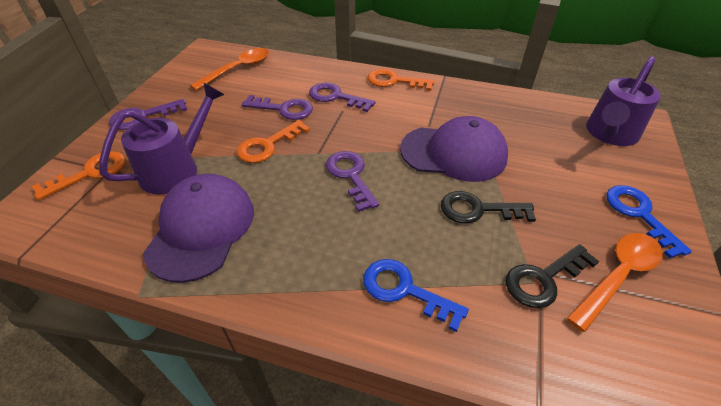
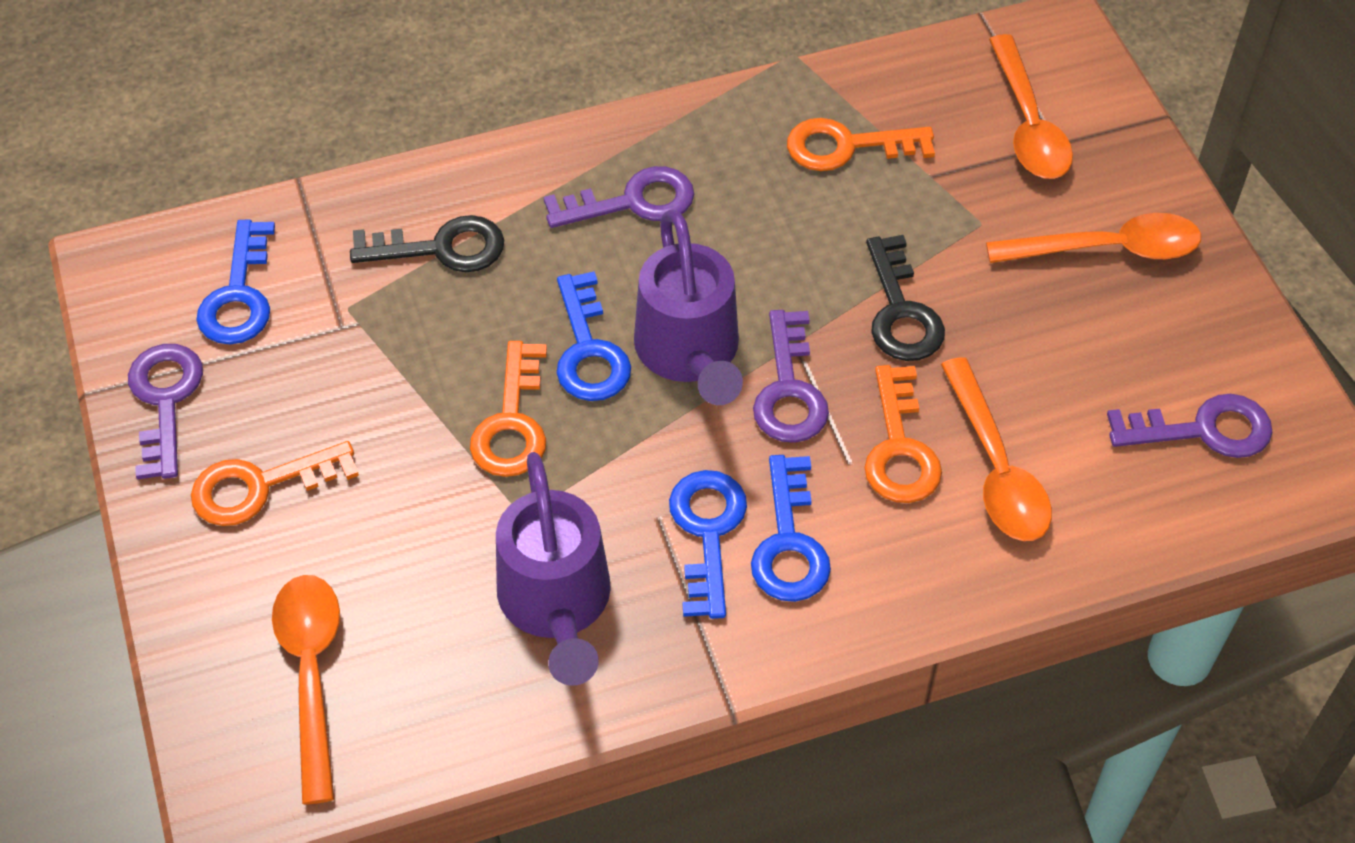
blue key: [363,259,469,332] [606,185,692,259] = 2 -> [196,220,275,345] [557,271,631,401] [669,470,747,619] [751,455,831,602] = 4
orange key: [32,151,125,200] [237,120,310,163] [368,69,434,91] = 3 -> [191,441,359,526] [470,341,547,477] [787,118,935,171] [864,365,942,503] = 4
orange spoon: [190,48,269,90] [567,233,663,332] = 2 -> [272,575,340,804] [941,357,1052,541] [986,213,1201,263] [989,34,1073,179] = 4
purple cap: [143,174,254,283] [400,116,508,182] = 2 -> none = 0

